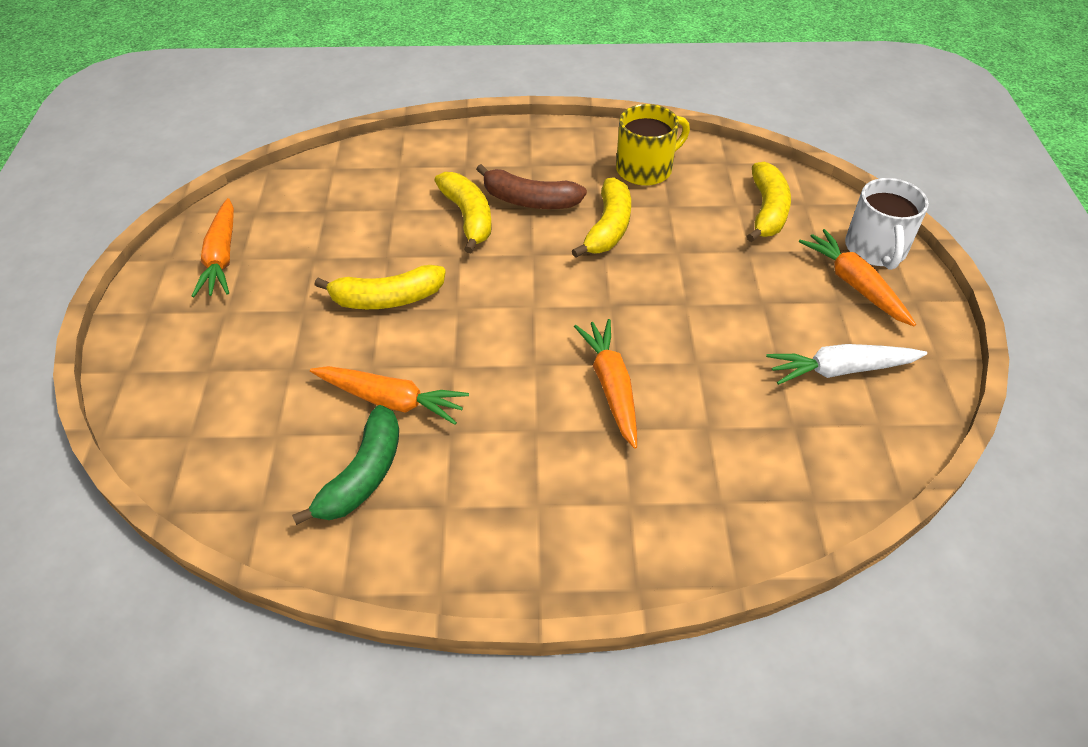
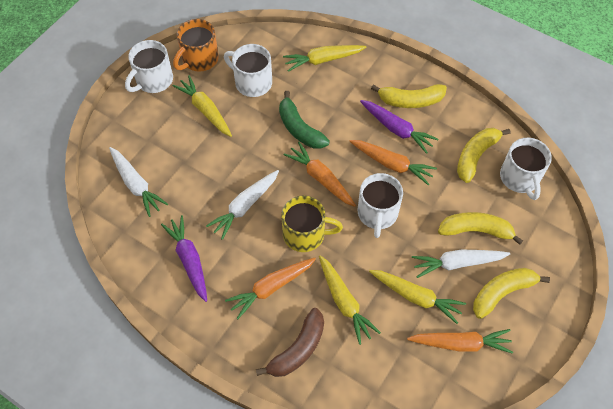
orange mug: none = 0 -> [173,19,219,72] = 1
purple carrot: none = 0 -> [161,215,207,302] [360,100,439,154] = 2
white carrot: [766,344,927,385] = 1 -> [109,147,168,217] [206,170,279,240] [412,249,510,278] = 3
white mug: [845,178,929,270] = 1 -> [125,40,173,93] [224,44,272,97] [358,173,403,238] [500,138,552,200] = 4
yellow carrot: none = 0 -> [172,75,232,137] [283,45,366,72] [319,255,381,345] [369,270,466,324] = 4

